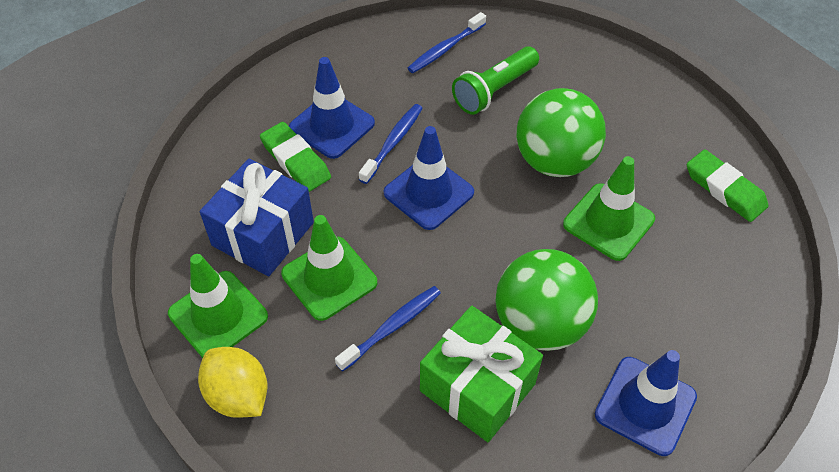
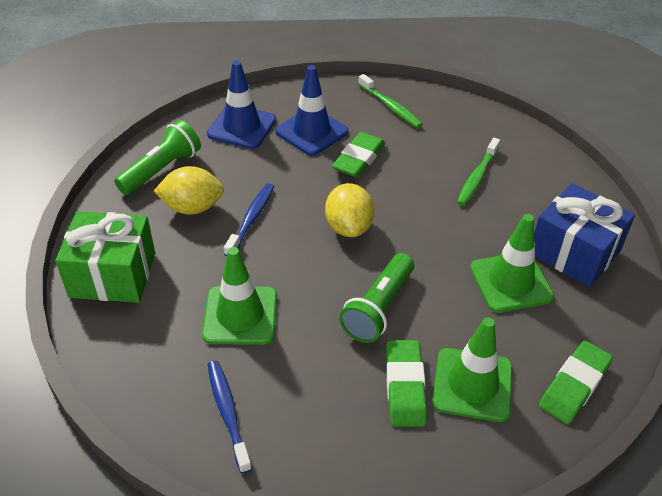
blue toothbrush: [335,286,441,372] [359,104,423,184] [408,12,486,73] = 3 -> [208,361,252,474] [224,183,274,257] = 2
blue traffic cone: [289,57,375,159] [384,126,474,230] [595,350,697,456] = 3 -> [207,61,276,149] [275,65,348,156] = 2
green ball: [495,249,598,351] [516,88,606,177] = 2 -> none = 0
green eraser: [260,122,331,192] [687,149,768,222] = 2 -> [332,132,385,178] [386,340,427,426] [539,341,613,424] = 3
green flashlight: [452,46,539,115] = 1 -> [114,120,201,195] [339,253,414,343] = 2
green toothbrush: none = 0 -> [358,74,422,128] [457,138,500,206] = 2
yellow lemon: [198,347,267,418] = 1 -> [154,166,224,215] [325,183,375,237] = 2

